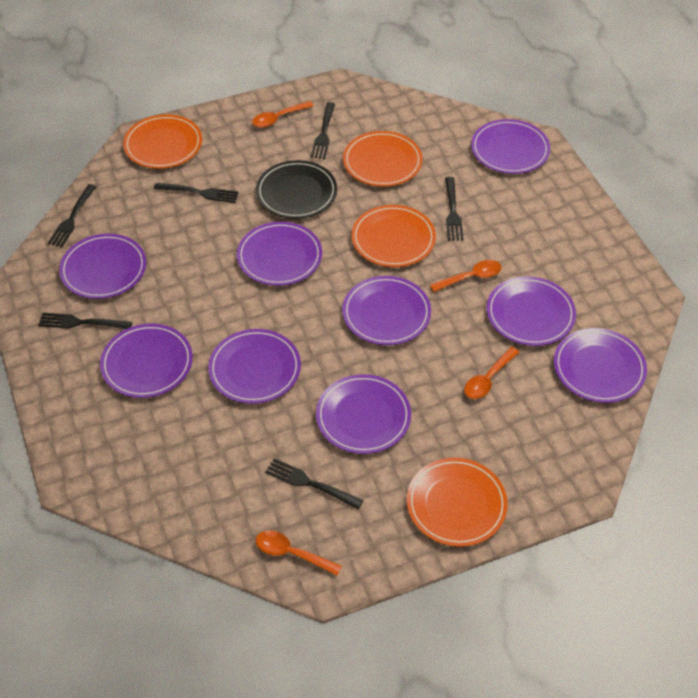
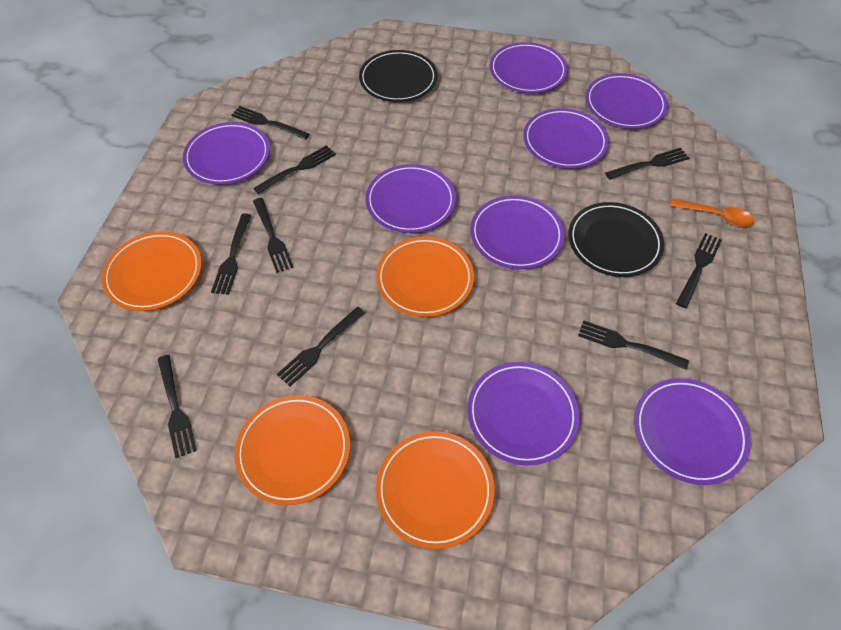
black fork: [38,313,132,329] [48,184,97,247] [154,183,239,203] [265,458,363,509] [311,102,335,159] [445,177,464,240] = 6 -> [158,355,197,458] [211,213,251,295] [231,106,309,140] [253,145,336,194] [253,198,294,273] [277,307,365,386] [578,321,689,370] [605,148,689,180] [676,233,722,308] = 9
black plate: [256,160,337,219] = 1 -> [359,50,438,102] [568,202,664,277] = 2
orange spoon: [252,101,314,128] [256,530,342,576] [430,260,502,292] [464,347,519,399] = 4 -> [670,199,754,227] = 1
purple plate: [59,234,146,299] [100,324,193,398] [208,329,301,404] [237,222,322,286] [316,374,411,454] [342,276,431,345] [471,119,550,174] [487,276,576,346] [554,328,647,403] = 9 -> [183,122,270,185] [366,164,456,233] [467,362,579,466] [470,196,564,269] [490,42,568,93] [523,108,609,169] [585,73,668,129] [634,378,750,485] = 8

